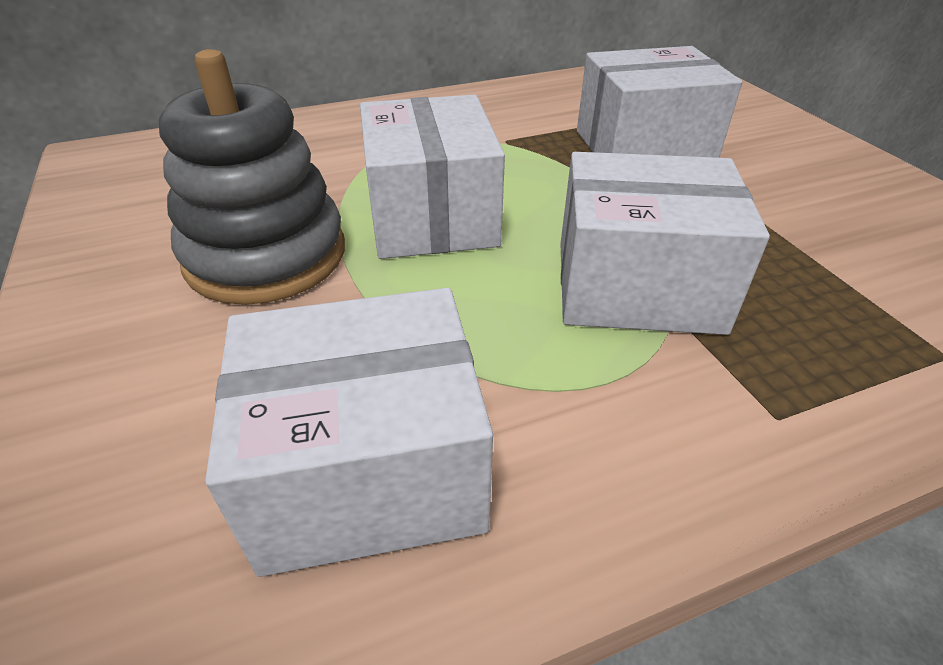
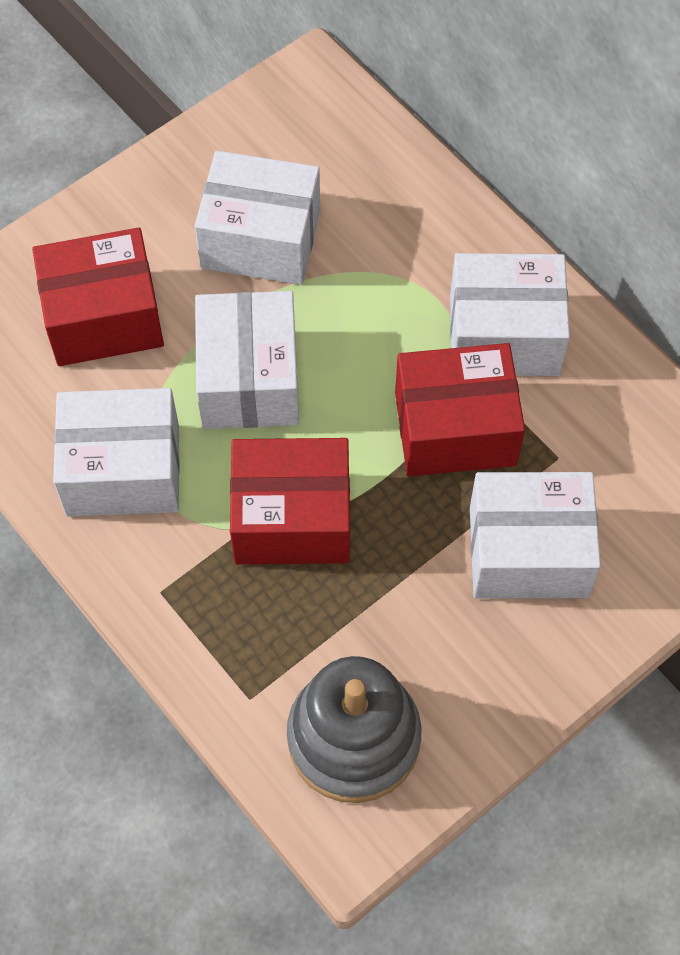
red box: none = 0 -> [32,228,164,366] [230,438,350,565] [395,343,525,476] = 3
white box: [205,288,493,577] [360,95,505,259] [560,152,770,335] [577,46,742,158] = 4 -> [53,388,180,517] [195,151,320,285] [195,291,299,429] [450,253,570,376] [470,472,601,599] = 5

